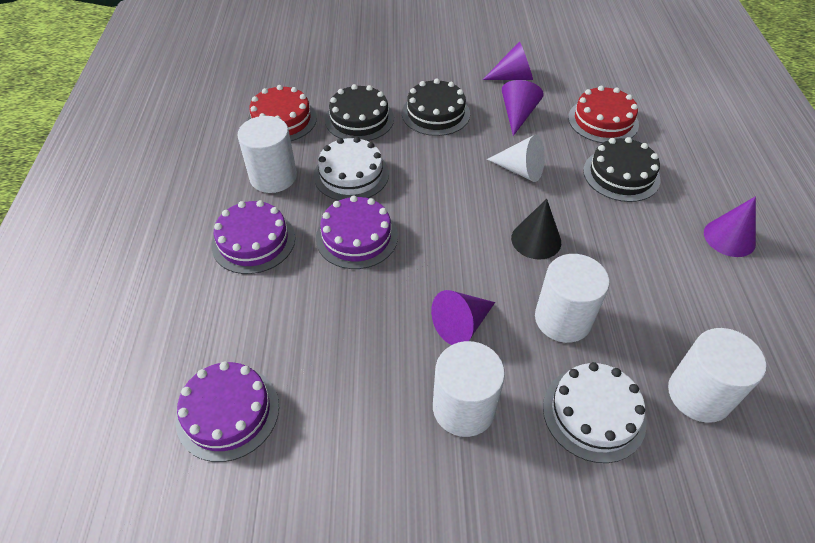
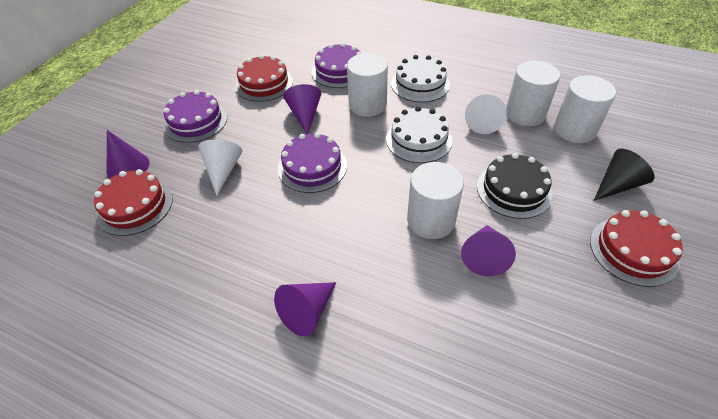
black cake: [325,84,394,141] [402,79,470,136] [583,137,661,202] = 3 -> [477,153,553,219] = 1
red cake: [247,85,317,141] [568,86,639,143] = 2 -> [94,169,173,236] [235,55,293,102] [590,210,683,287] = 3
white cone: [487,135,545,182] = 1 -> [198,140,243,196] [465,94,507,134] = 2

